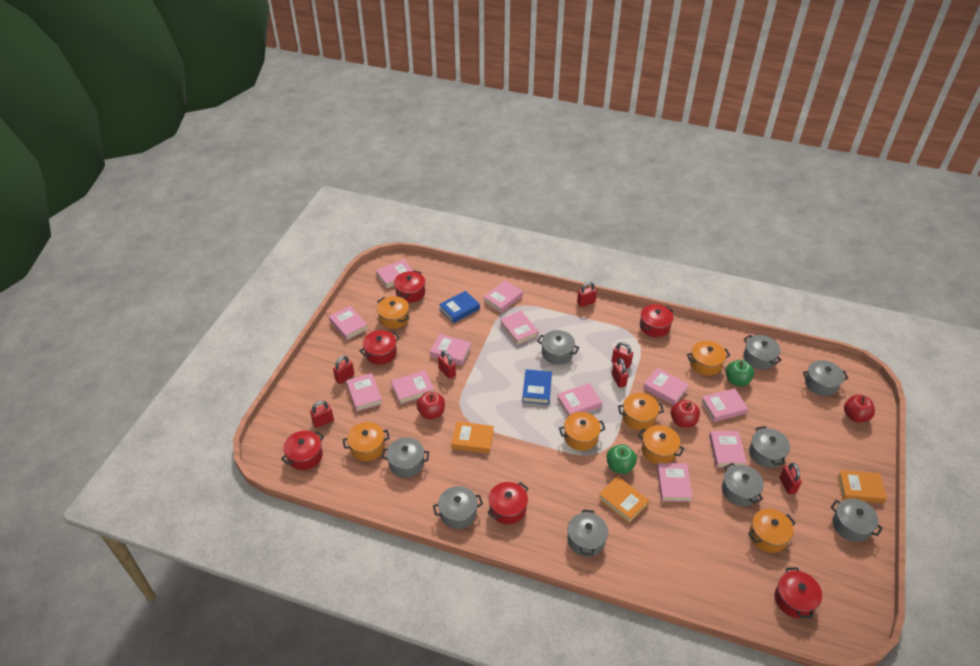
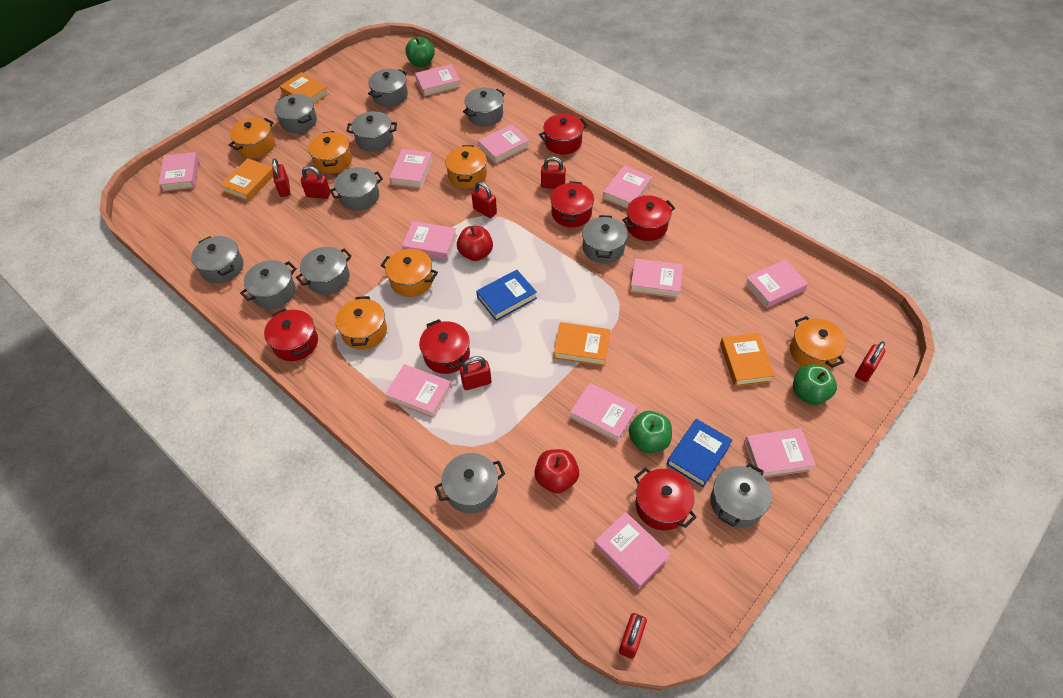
green apple: [607,444,637,474] [726,360,754,386] = 2 -> [405,37,435,67] [629,411,672,453] [793,365,837,405] = 3
grey pot: [382,438,429,478] [433,486,483,529] [537,330,579,365] [567,509,608,557] [722,463,764,506] [743,335,782,370] [749,426,790,468] [803,360,848,396] [831,498,883,542] = 9 -> [191,236,243,283] [240,260,297,309] [274,94,317,133] [296,247,352,295] [329,167,383,211] [346,111,397,152] [368,69,408,107] [435,453,505,513] [463,87,505,127] [582,215,628,263] [710,463,772,528] = 11
orange book: [451,421,494,453] [598,476,649,524] [837,470,887,503] = 3 -> [220,158,273,202] [280,72,329,104] [554,322,610,366] [720,333,775,387] = 4
orange pot: [342,422,390,461] [377,296,409,329] [559,412,605,451] [618,393,664,430] [638,425,685,464] [687,341,730,376] [748,509,796,553] = 7 -> [229,118,275,158] [308,131,352,174] [335,296,387,350] [381,249,438,297] [445,145,487,189] [790,316,846,369] = 6
red apple: [416,392,445,419] [671,400,700,428] [844,395,875,422] = 3 -> [457,226,493,261] [534,449,579,493] = 2

